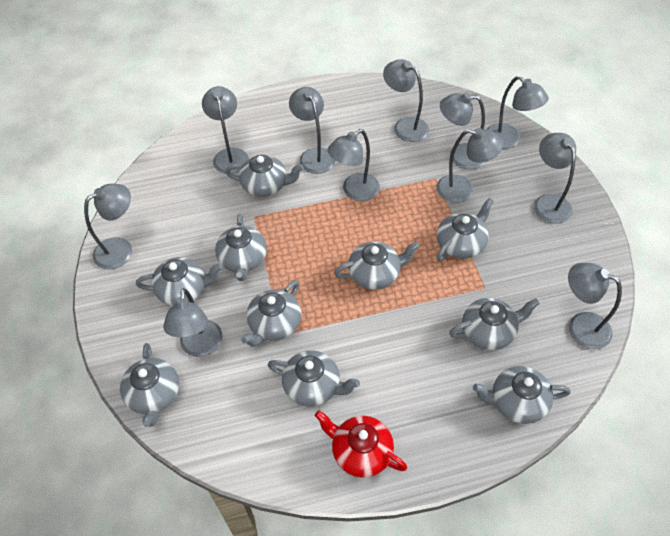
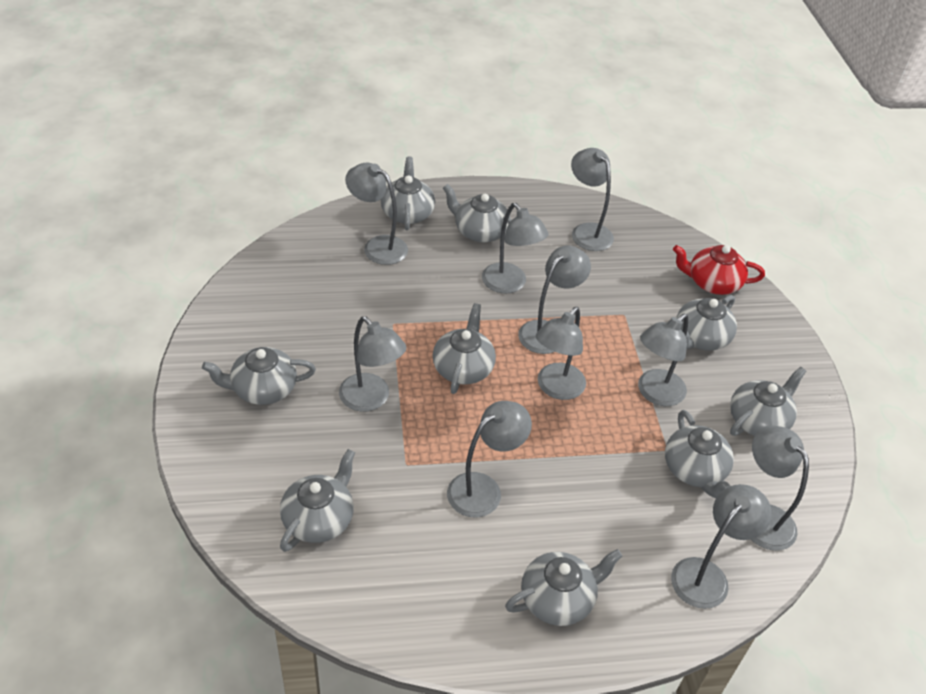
grey lamp: [84,184,132,269] [163,288,223,357] [202,86,249,174] [289,87,335,174] [327,129,380,201] [383,59,429,142] [436,128,504,203] [440,93,485,169] [487,76,549,149] [534,133,576,224] [568,263,622,349] = 11 -> [339,316,407,412] [345,163,408,265] [447,401,532,518] [482,203,549,294] [518,246,591,354] [536,307,586,400] [571,148,614,251] [638,314,688,406] [671,484,772,609] [751,426,809,551] = 10
grey teapot: [120,343,179,427] [136,257,223,306] [215,214,267,281] [226,155,304,197] [241,280,301,347] [267,350,360,407] [334,242,420,290] [436,198,494,261] [449,298,540,350] [473,366,571,424] = 10 -> [202,347,316,405] [280,449,355,552] [381,156,435,230] [433,303,496,394] [443,184,512,242] [505,549,622,626] [665,410,734,499] [676,295,737,351] [730,367,806,436] = 9

